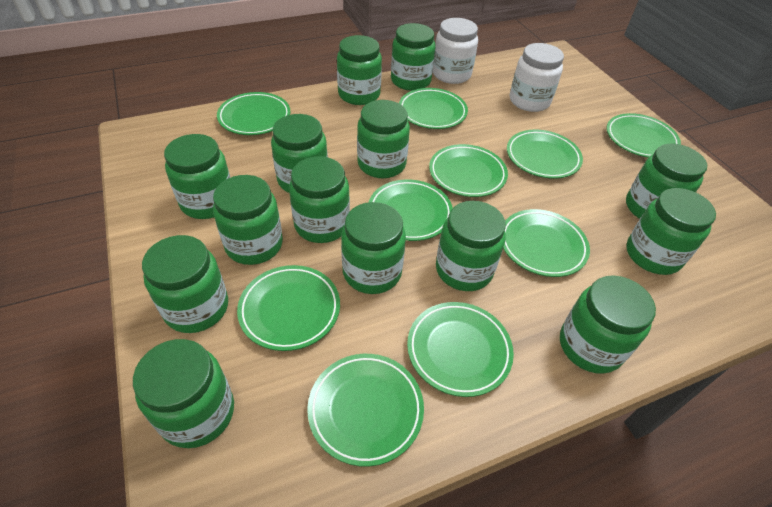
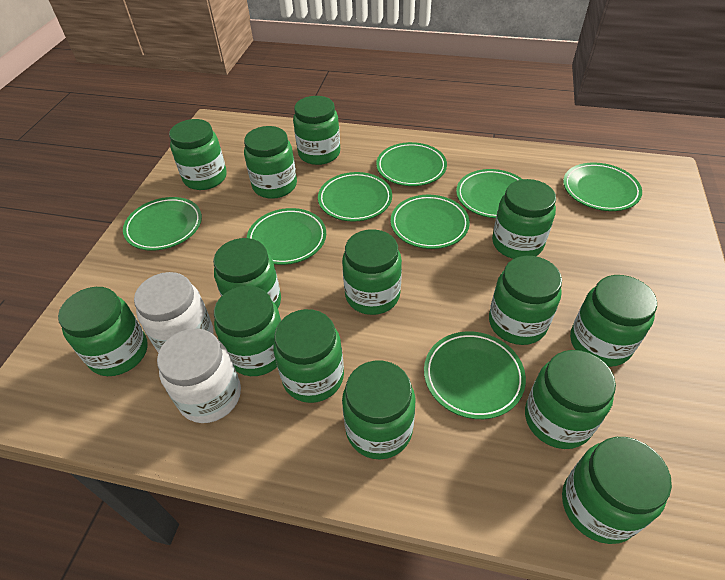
green plate: [217,92,290,135] [237,265,340,351] [307,354,424,467] [369,179,453,241] [399,88,468,129] [407,302,514,397] [429,144,508,197] [503,209,590,277] [507,130,583,179] [606,113,681,158] = 10 -> [123,197,202,251] [247,208,326,265] [318,172,392,222] [376,142,447,186] [391,195,470,249] [424,331,526,419] [456,169,522,218] [563,163,642,211] = 8

